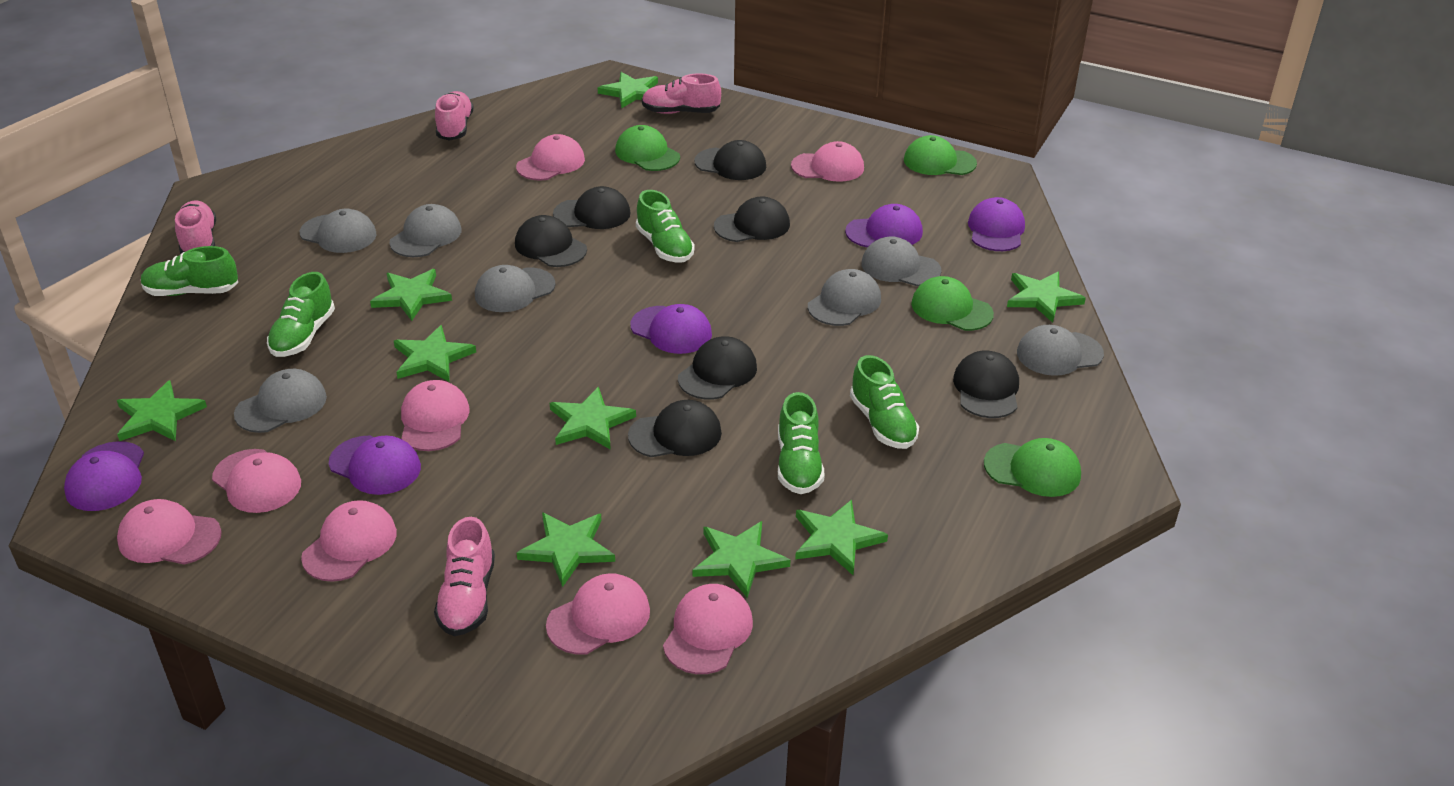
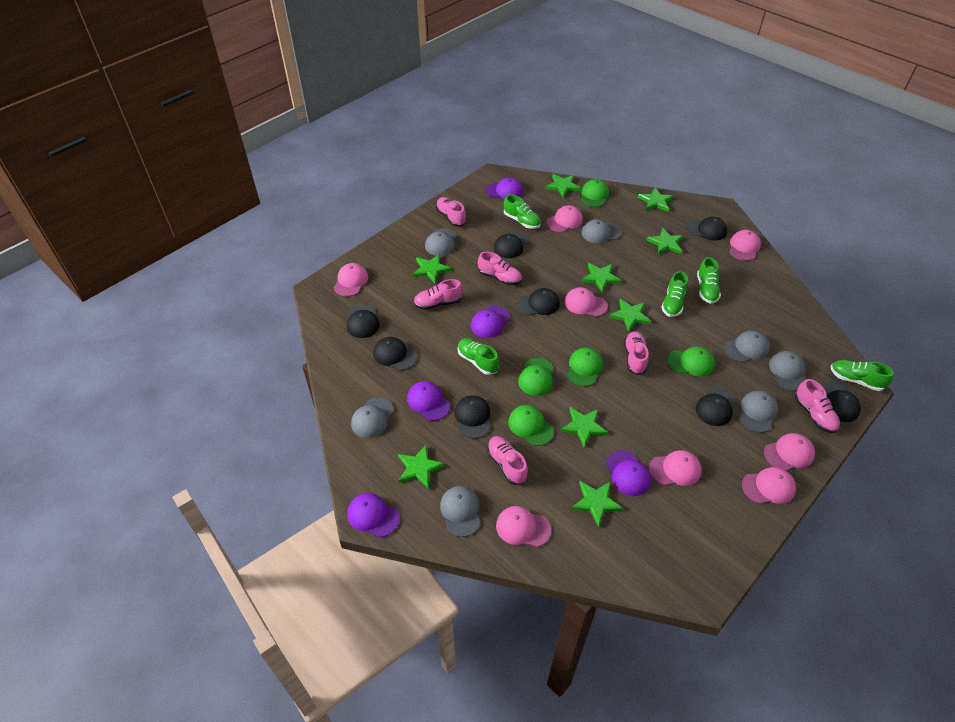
black cap: [515,215,587,267] [553,186,631,229] [628,400,722,457] [678,336,757,400] [694,140,766,180] [714,196,790,242] [953,350,1019,418] = 7 -> [347,304,379,338] [373,337,417,371] [454,395,490,439] [494,232,529,258] [517,288,560,315] [687,217,727,241] [696,387,737,426] [823,382,861,422] = 8
green cap: [615,125,680,171] [904,135,977,175] [911,276,994,331] [984,438,1081,497] = 4 -> [508,405,554,446] [518,358,554,396] [567,347,603,387] [581,179,609,207] [667,347,715,377] = 5
pink shoe: [175,201,216,254] [434,517,495,636] [435,91,474,141] [642,73,721,114] = 4 -> [414,279,463,310] [436,197,467,227] [478,252,522,285] [487,436,528,485] [624,331,649,375] [795,379,840,433] = 6

